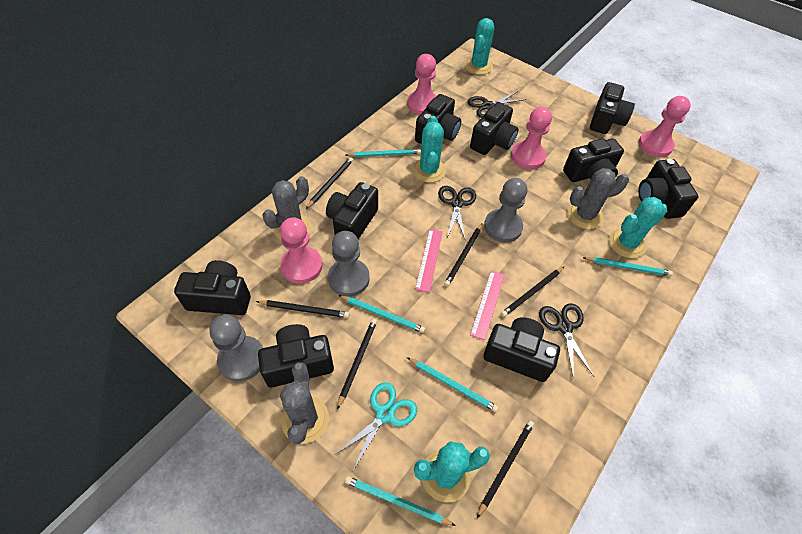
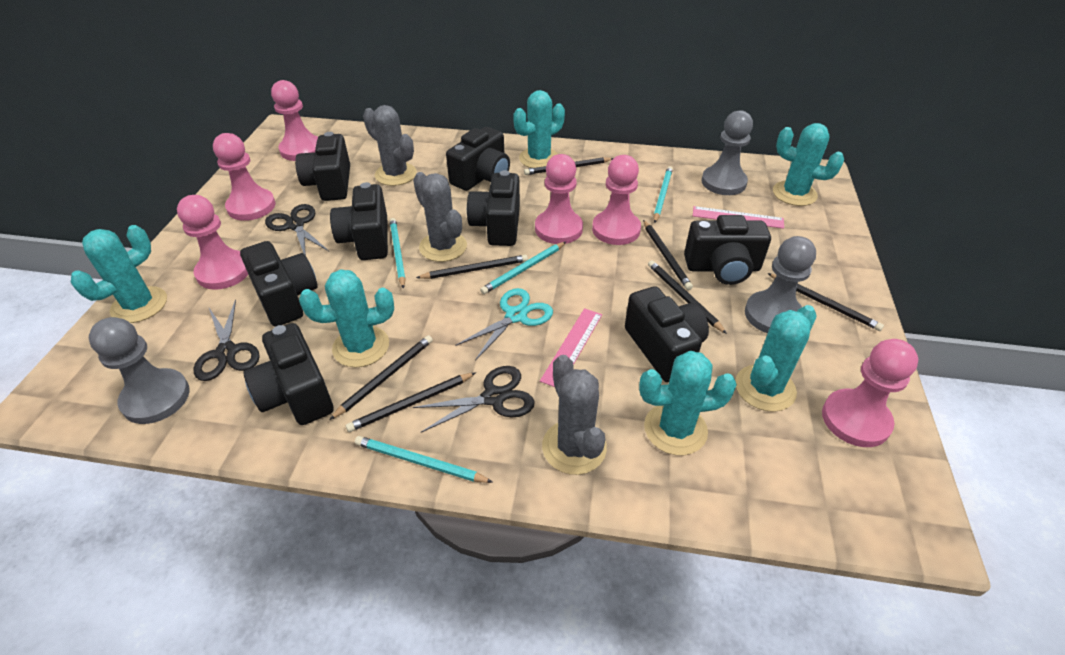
black camera: [174,260,251,315] [258,324,334,387] [326,182,378,239] [415,94,461,144] [470,102,518,155] [483,317,560,382] [563,139,624,182] [590,82,635,134] [638,159,699,219] = 9 -> [240,241,318,327] [243,323,334,425] [295,132,350,201] [330,182,388,260] [446,127,510,191] [467,170,520,246] [625,286,709,382] [684,215,771,285] = 8
black pencil: [256,300,349,318] [306,157,353,209] [337,319,377,410] [444,223,482,286] [477,420,534,518] [501,267,564,317] = 6 -> [329,335,433,420] [346,372,476,432] [416,255,528,279] [524,157,614,175] [643,220,693,290] [648,260,727,334] [768,273,884,331] = 7
pink pawn: [280,217,322,284] [407,54,437,115] [511,107,552,169] [639,96,691,157] = 4 -> [177,195,248,290] [213,133,276,221] [271,80,318,161] [535,154,583,244] [592,155,641,245] [822,339,918,447] = 6
turquoise cactus: [412,116,446,183] [414,441,490,503] [465,18,494,75] [609,197,667,258] = 4 -> [70,225,167,323] [299,269,394,367] [513,90,565,168] [639,351,737,455] [735,305,817,412] [773,123,844,206] = 6
turquoise pencil: [338,295,425,333] [345,476,456,526] [346,149,421,157] [407,357,499,412] [583,257,673,276] = 5 -> [355,436,493,483] [390,218,406,289] [480,242,566,294] [653,166,673,223] = 4

